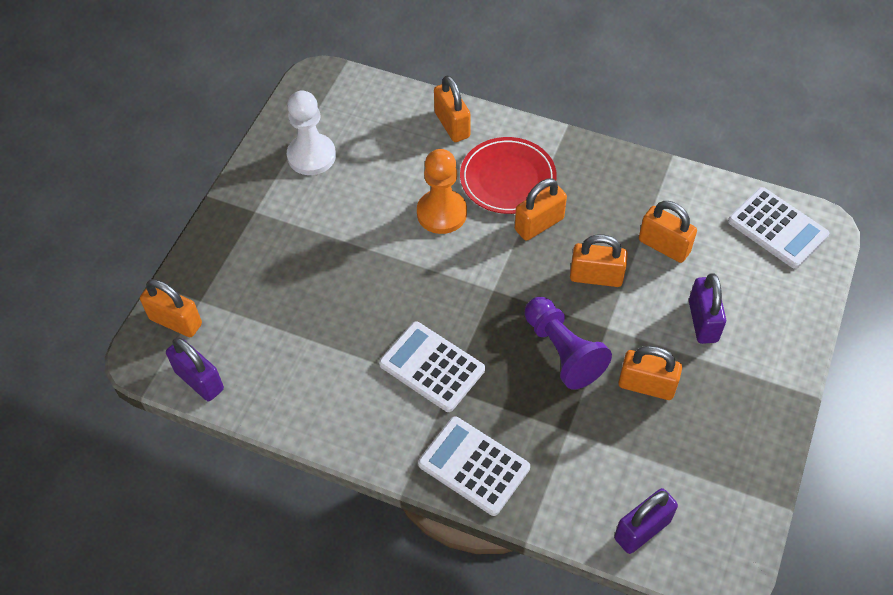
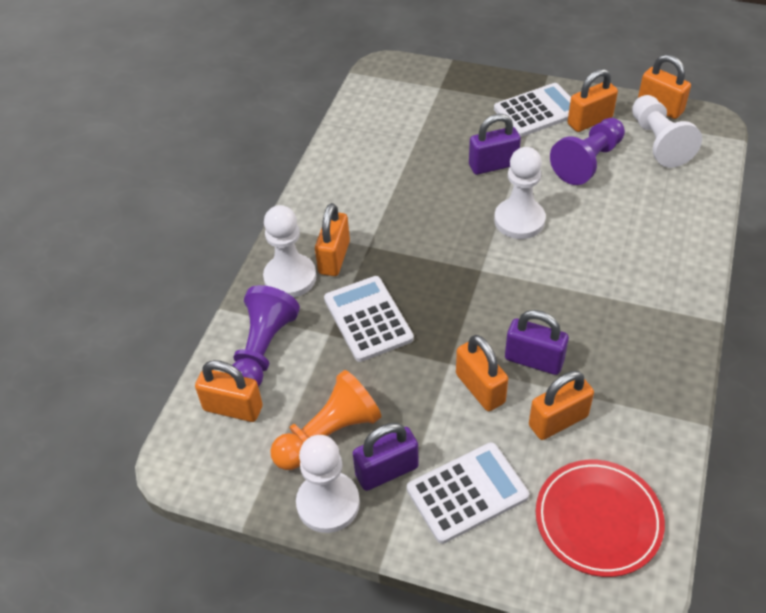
purple pawn: [525,297,612,389] = 1 -> [232,285,300,387] [550,118,625,185] = 2
white pawn: [287,90,336,175] = 1 -> [263,205,316,298] [296,435,360,533] [494,147,546,239] [632,95,702,168] = 4

